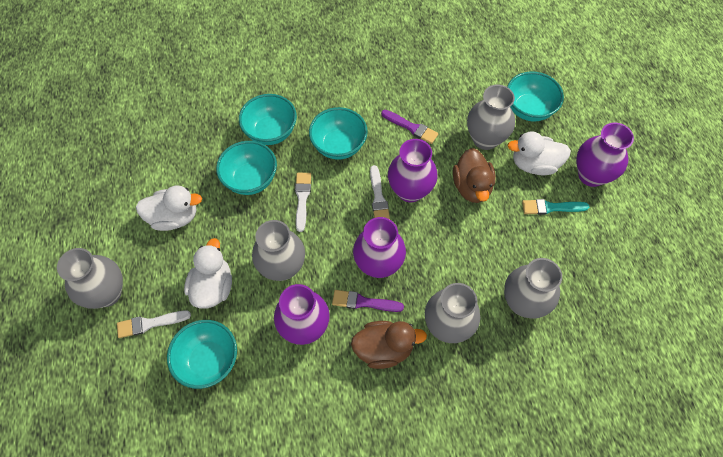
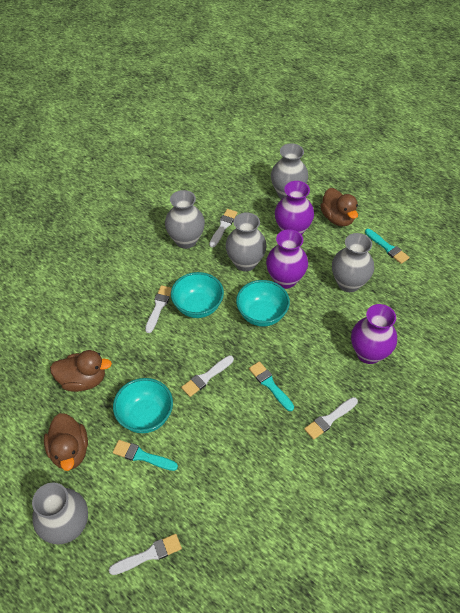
brown duck: [351,321,427,369] [453,148,496,203] = 2 -> [44,413,88,471] [50,350,112,392] [320,188,358,227] = 3
purple brush: [332,290,404,312] [381,110,438,144] = 2 -> none = 0
purple vase: [274,284,330,345] [353,217,406,278] [388,139,438,202] [576,123,634,187] = 4 -> [266,229,308,289] [275,181,314,235] [351,304,397,364] = 3
turquoise bowl: [167,320,237,389] [216,141,277,195] [239,94,297,145] [309,107,368,160] [507,71,564,122] = 5 -> [113,378,173,433] [171,272,224,318] [236,280,290,327] = 3
turquoise brush: [522,199,589,215] = 1 -> [113,440,178,471] [249,361,294,411] [365,229,409,264] = 3
white brush: [117,310,191,338] [295,173,311,232] [370,165,390,219] = 3 -> [109,534,182,575] [145,285,172,333] [181,355,234,397] [209,209,237,248] [304,397,358,440] = 5
white duck: [136,185,202,231] [184,238,232,309] [507,131,571,175] = 3 -> none = 0

